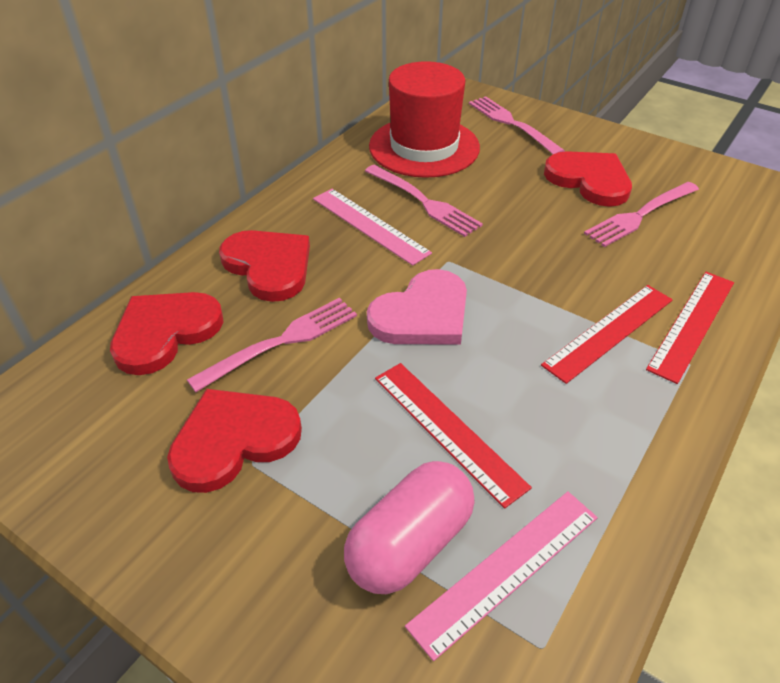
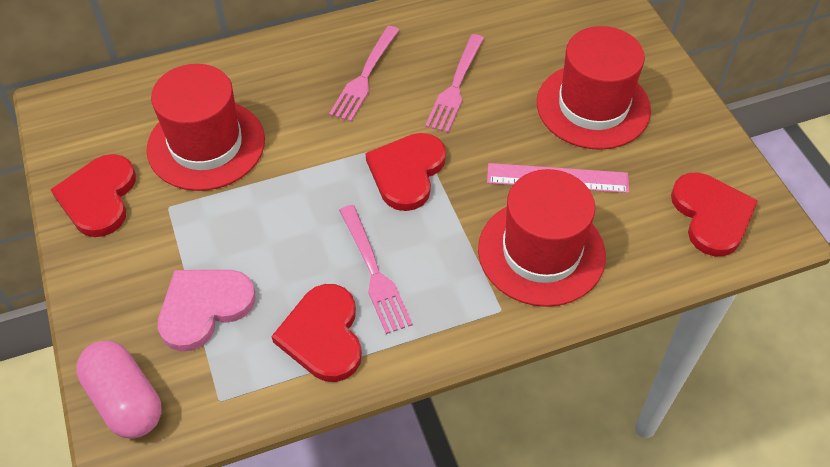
pink fork: [187,298,357,392] [365,165,483,237] [469,96,565,154] [584,182,699,247] = 4 -> [329,26,399,122] [339,205,412,334] [425,34,484,133] = 3
pink ruler: [313,189,432,266] [405,491,598,661] = 2 -> [487,163,629,193] = 1
red hat: [369,61,480,178] = 1 -> [147,64,265,191] [478,169,606,307] [537,26,651,150] = 3
red ruler: [375,363,532,509] [541,285,673,384] [646,272,734,384] = 3 -> none = 0

